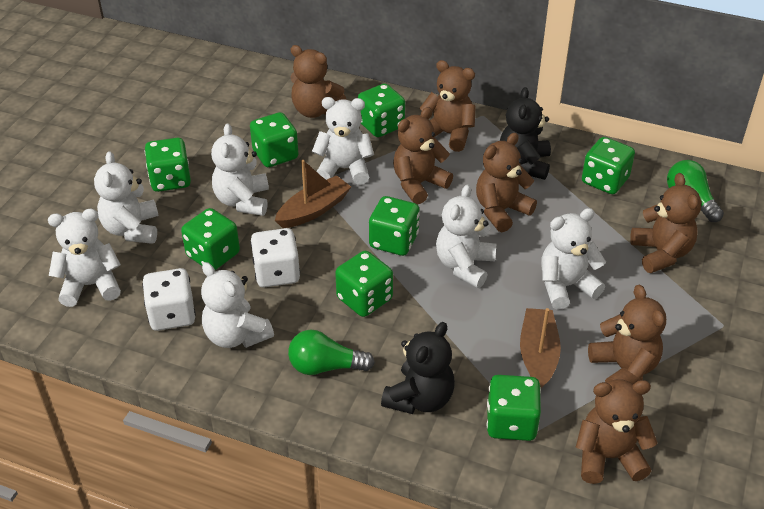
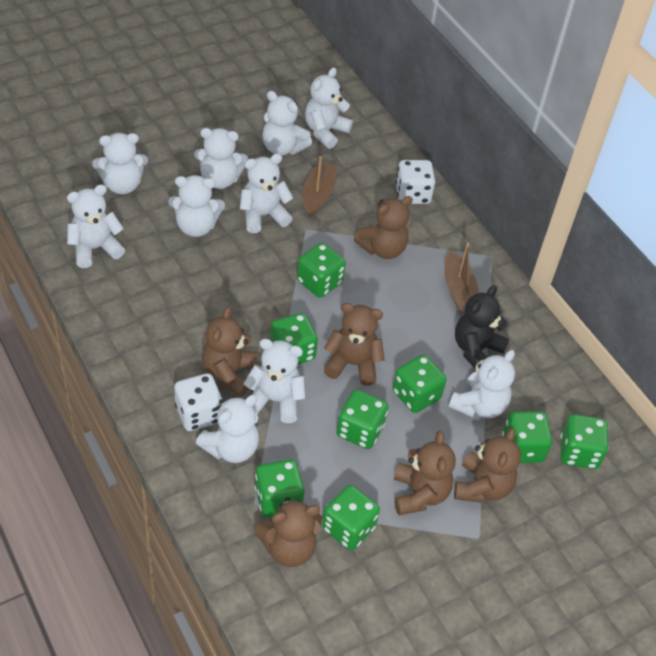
black teddy bear: [381,322,455,414] [500,87,551,180] = 2 -> [455,285,509,369] = 1
brown teddy bear: [290,45,347,118] [393,107,453,205] [419,60,476,152] [476,133,537,232] [576,379,658,484] [588,284,666,384] [630,173,702,273] = 7 -> [202,306,258,397] [254,497,322,567] [324,303,384,385] [354,196,413,259] [394,431,456,515] [454,428,521,503] = 6
green light bulb: [288,330,375,375] [667,160,724,222] = 2 -> none = 0
white teddy bear: [48,209,121,307] [94,151,159,244] [201,262,274,348] [211,123,269,216] [312,97,374,185] [436,184,496,288] [541,208,606,310] = 7 -> [67,184,125,268] [92,133,148,194] [168,175,225,237] [194,128,248,189] [196,395,259,463] [240,154,293,233] [243,339,306,423] [262,91,312,156] [305,67,353,149] [449,350,515,418] = 10

